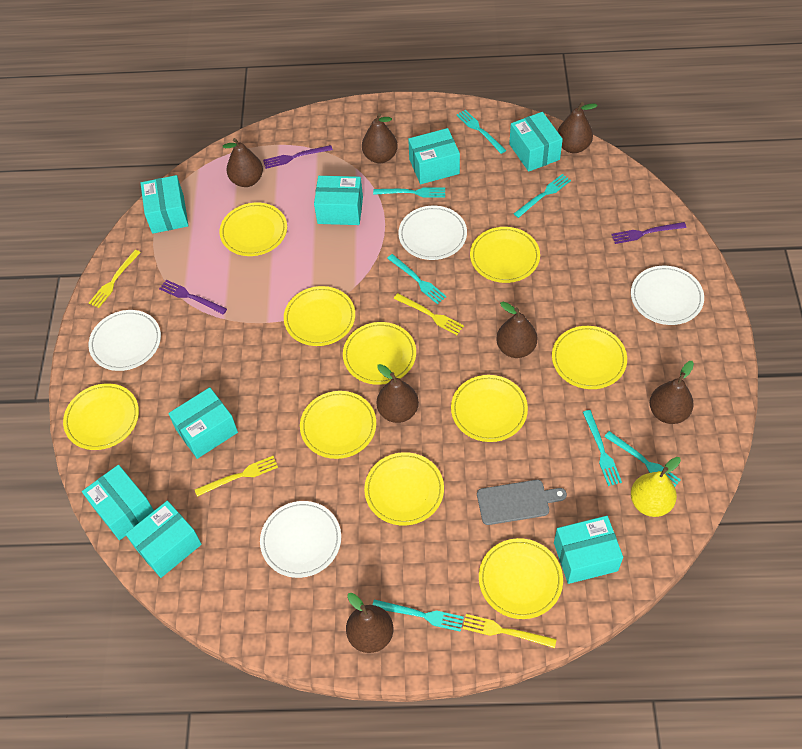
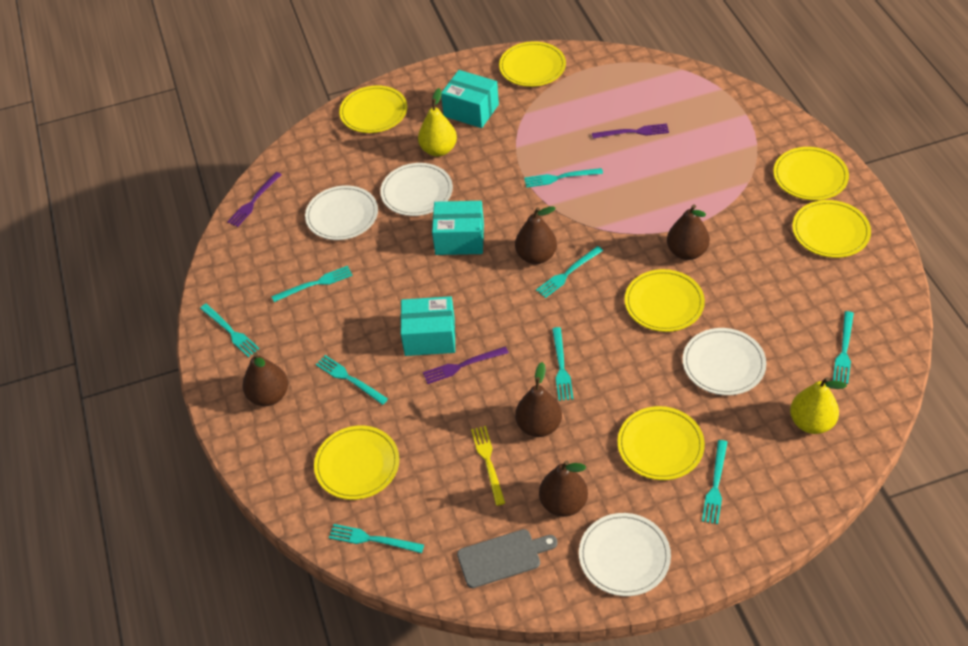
brown pear: [223,138,263,187] [346,593,393,653] [362,113,398,163] [377,364,419,423] [496,302,537,358] [557,102,598,153] [650,361,694,424] = 7 -> [243,352,288,406] [515,206,557,264] [515,362,562,437] [539,460,588,517] [667,204,710,260] = 5
turquoise box: [82,465,154,540] [126,501,202,578] [141,175,188,234] [168,387,238,459] [314,176,363,225] [408,128,460,184] [509,112,563,172] [554,516,623,584] = 8 -> [401,296,455,356] [432,201,484,255] [441,70,499,128] = 3
turquoise fork: [373,187,445,198] [373,600,464,632] [387,254,447,304] [456,110,506,154] [514,174,571,218] [583,410,622,486] [604,431,681,487] = 7 -> [200,304,259,357] [271,266,353,302] [316,355,388,405] [329,524,424,553] [524,168,603,188] [536,246,603,298] [552,327,573,401] [702,440,727,524] [833,311,854,384] = 9
yellow fork: [89,250,141,308] [195,456,278,497] [394,293,464,335] [463,614,556,648] = 4 -> [471,426,505,506] = 1
yellow pear: [631,457,681,517] = 1 -> [418,88,457,156] [790,377,847,434] = 2
yellow plate: [63,384,139,450] [220,203,287,256] [284,286,355,346] [300,391,376,459] [343,322,416,385] [364,452,444,526] [451,375,528,442] [470,227,540,283] [479,538,563,619] [552,326,627,389] = 10 -> [314,425,399,500] [339,85,407,133] [499,41,566,87] [617,406,705,480] [625,269,705,332] [773,147,849,200] [792,200,871,258] = 7

